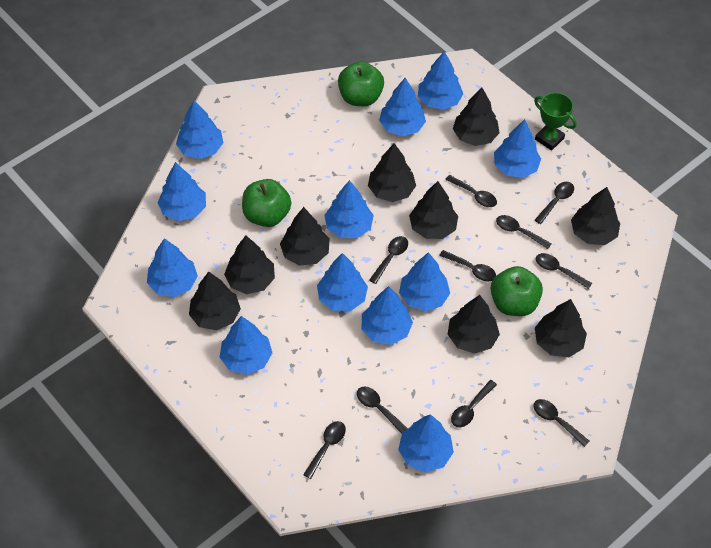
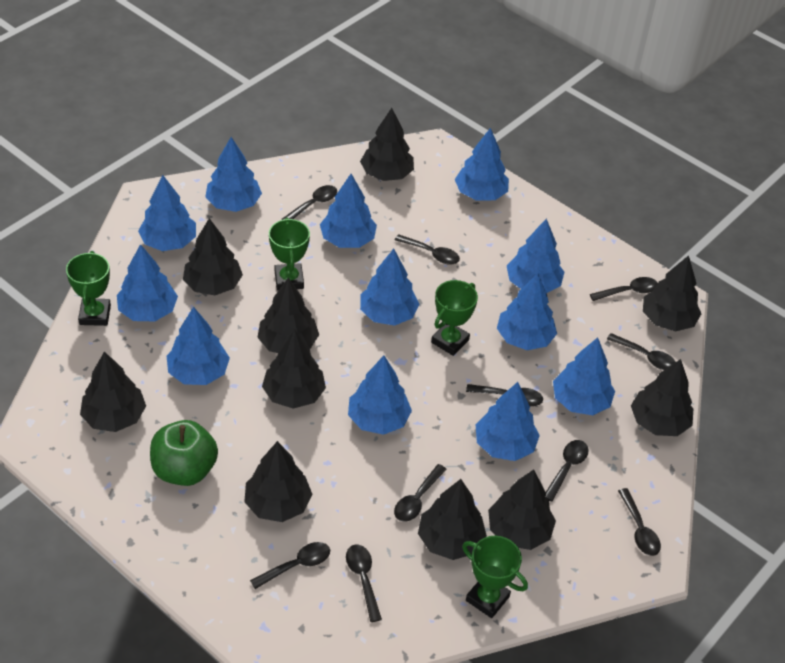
black tree: [189,271,241,330] [224,236,275,294] [280,207,330,266] [368,143,416,202] [409,181,458,239] [448,295,500,354] [453,88,500,146] [535,299,587,357] [571,187,620,245] = 9 -> [80,352,146,432] [183,218,243,295] [244,441,312,522] [257,278,319,353] [262,329,326,409] [360,108,414,181] [418,479,487,560] [488,469,556,550] [631,359,693,436] [643,255,701,332] = 10
green apple: [242,179,291,227] [338,61,384,106] [491,266,543,316] = 3 -> [150,420,218,486] = 1
green trophy: [534,92,577,151] = 1 -> [66,251,111,326] [269,218,310,290] [431,280,478,356] [462,536,528,618] = 4

